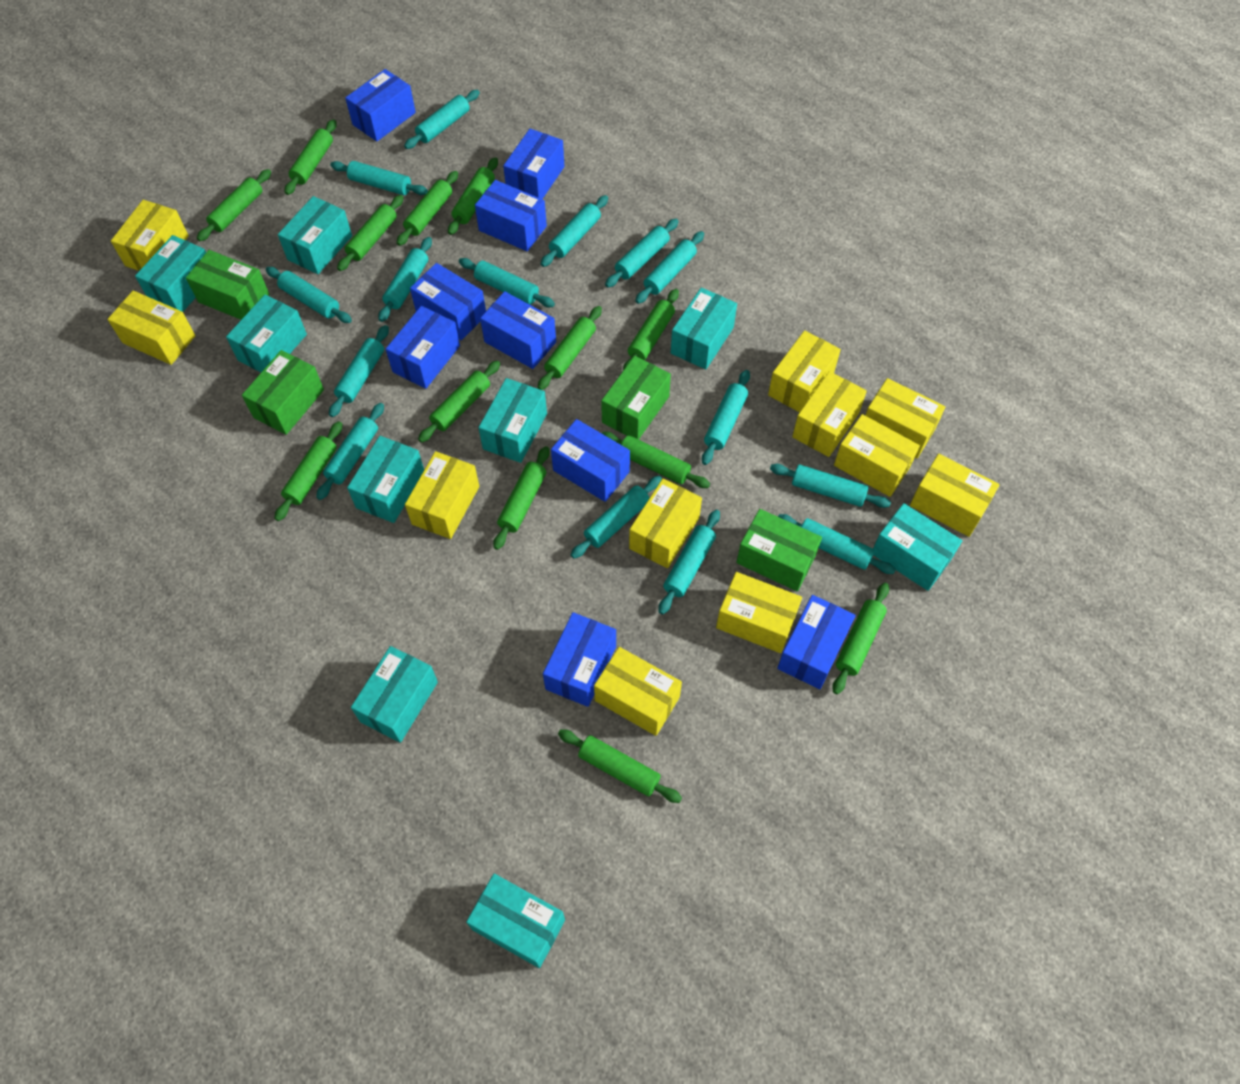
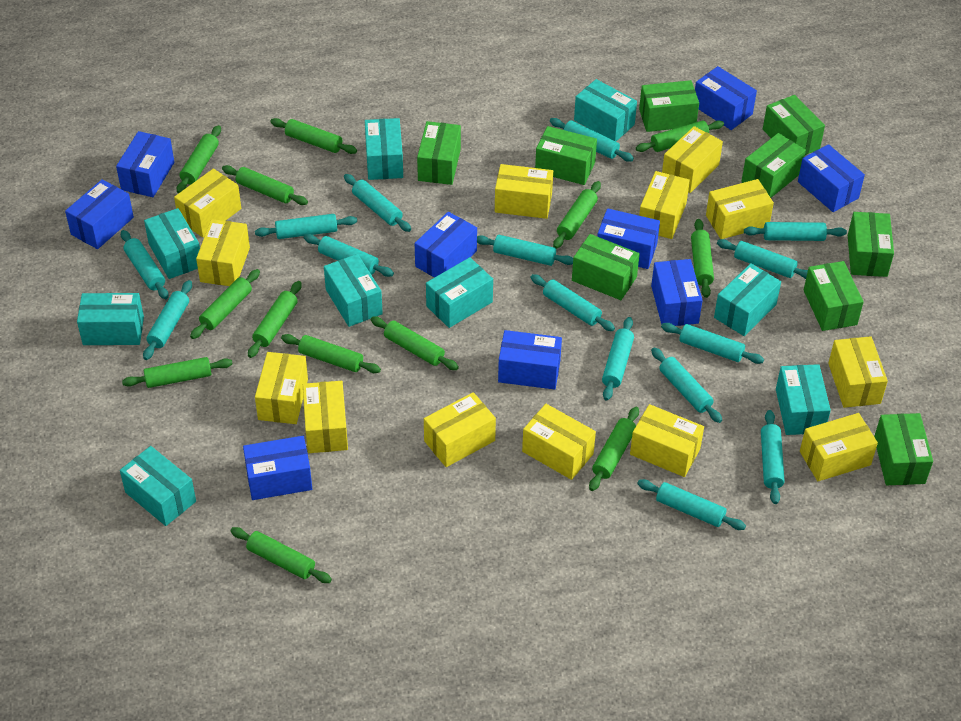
green box: [186,250,269,320] [242,350,324,435] [601,356,671,440] [736,509,822,591] = 4 -> [417,121,461,185] [535,126,597,185] [572,234,640,300] [639,80,699,132] [741,133,806,198] [763,95,825,155] [804,261,864,331] [848,212,894,277] [874,413,933,485] = 9
yellow box: [107,290,195,365] [111,200,189,271] [405,451,479,539] [594,647,682,736] [629,478,702,568] [716,572,802,653] [768,330,841,412] [792,371,867,457] [834,414,920,497] [865,378,945,458] [910,454,1000,537] = 11 -> [174,168,241,237] [196,219,250,286] [255,352,308,424] [303,381,348,453] [424,392,496,467] [495,164,553,219] [522,404,596,480] [630,404,704,477] [639,171,690,239] [662,126,723,193] [706,179,774,239] [800,413,878,481] [828,336,888,408] = 13

